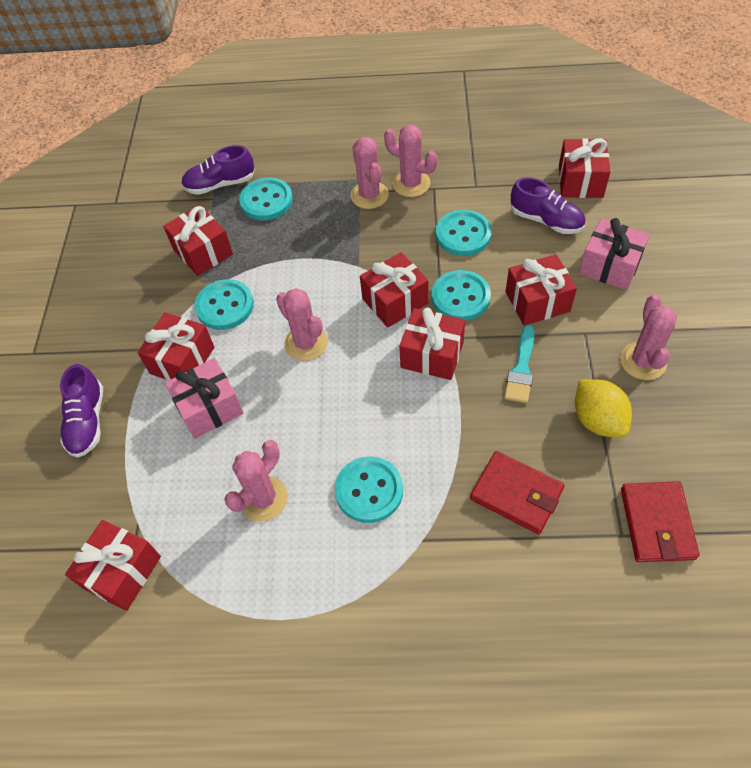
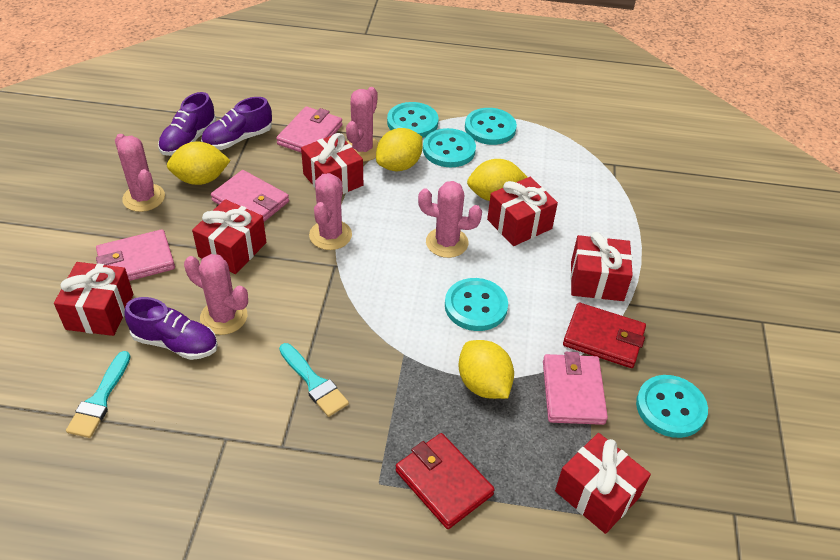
pink gift: [165,358,243,439] [579,218,650,290] = 2 -> none = 0
pink wallet: none = 0 -> [96,229,175,281] [211,170,289,222] [276,106,342,153] [543,352,608,425] = 4
red gift: [65,520,161,611] [137,312,214,381] [163,205,233,276] [360,252,429,328] [399,308,465,380] [506,254,577,326] [559,138,610,198] = 7 -> [54,262,134,336] [192,199,266,274] [301,133,363,194] [487,177,558,246] [555,433,651,534] [571,232,633,301] = 6
turquoise brush: [504,325,535,403] = 1 -> [66,351,131,438] [279,343,349,417] = 2
yellow lemon: [575,380,632,437] = 1 -> [167,142,231,185] [376,128,423,171] [458,340,514,399] [467,159,528,201] = 4

